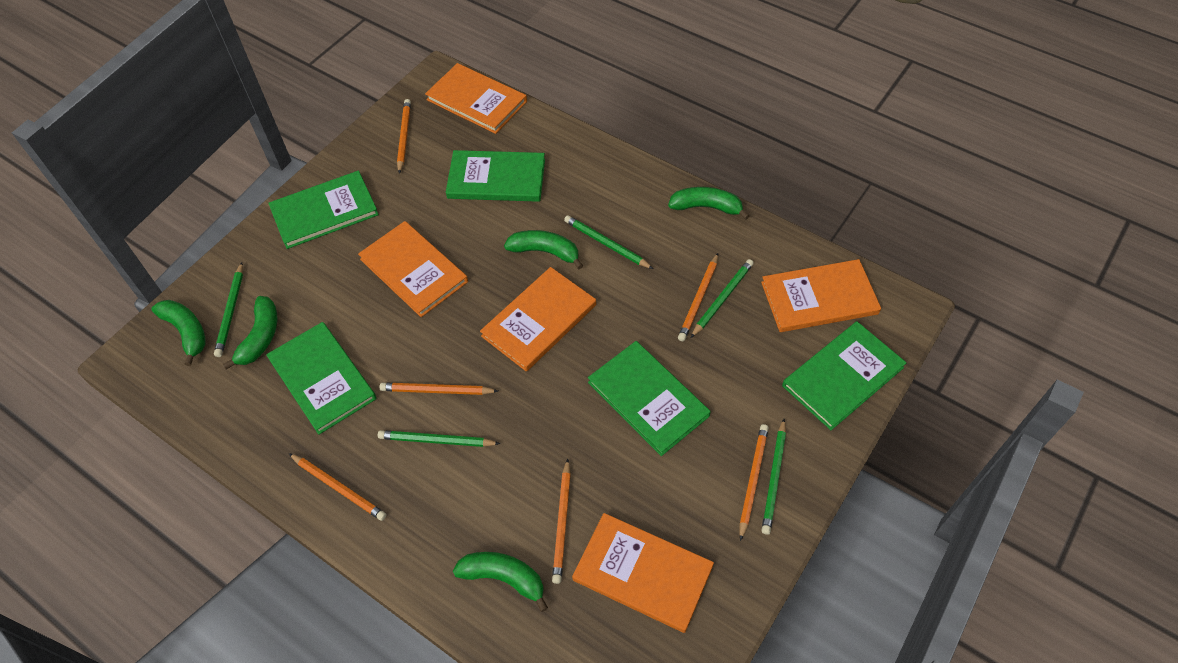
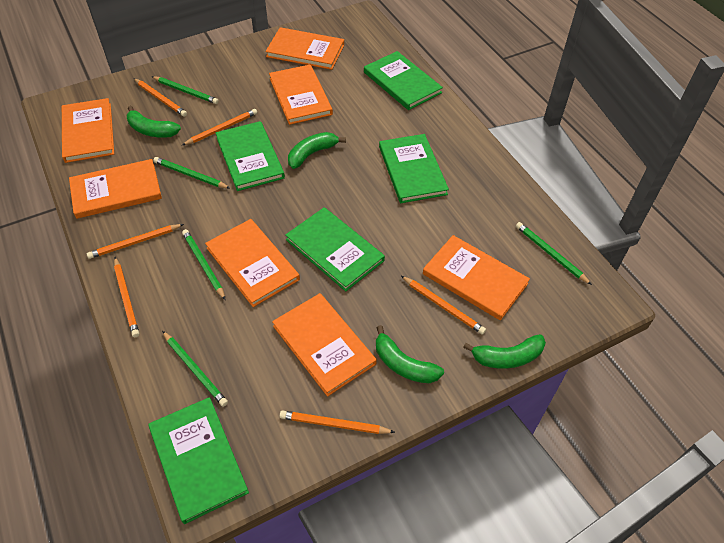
green banana: [152,300,206,366] [223,296,277,370] [453,552,548,612] [504,230,583,269] [668,187,750,220] = 5 -> [127,106,181,138] [288,132,346,169] [376,325,444,383] [463,334,546,369] = 4
orange book: [358,221,468,317] [425,63,527,134] [480,267,596,372] [572,513,714,633] [761,259,881,332] = 5 -> [62,98,114,163] [69,159,162,219] [205,219,300,307] [265,27,344,70] [269,64,333,125] [272,293,377,397] [423,235,530,320] = 7

